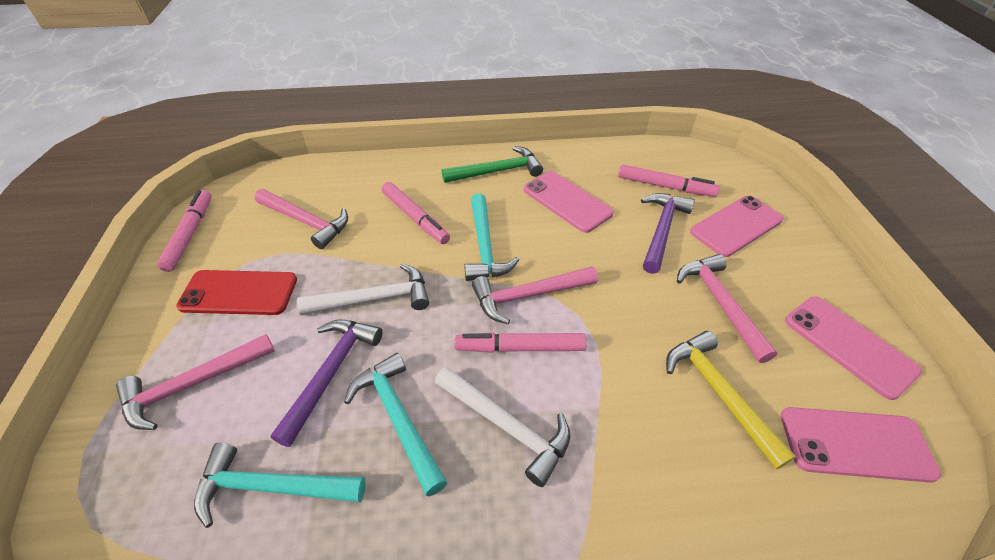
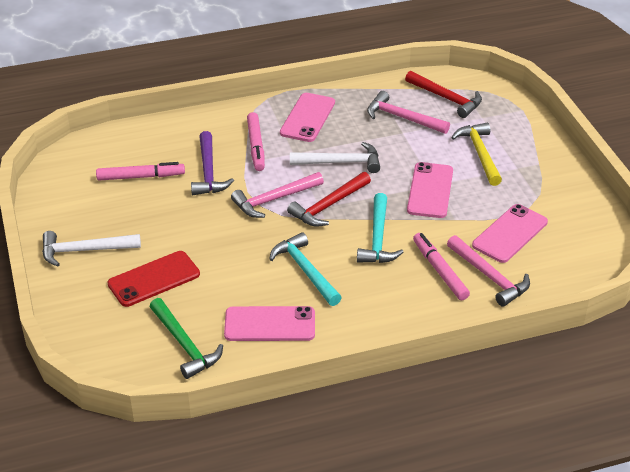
pink hammer: [116,334,275,430] [254,189,348,249] [472,266,598,324] [677,254,778,363] = 4 -> [231,172,324,218] [367,91,450,134] [447,235,530,307] = 3
pink marker: [157,190,212,272] [382,182,450,244] [455,332,587,353] [618,165,720,197] = 4 -> [96,162,185,181] [247,112,265,171] [413,233,470,300] = 3
purple hammer: [270,319,383,447] [641,193,695,274] = 2 -> [191,131,234,195] = 1
red hammer: none = 0 -> [287,172,371,227] [405,71,482,118] = 2
turquoise hammer: [194,443,366,528] [344,353,447,496] [464,193,519,281] = 3 -> [269,232,342,306] [357,193,403,263] = 2

